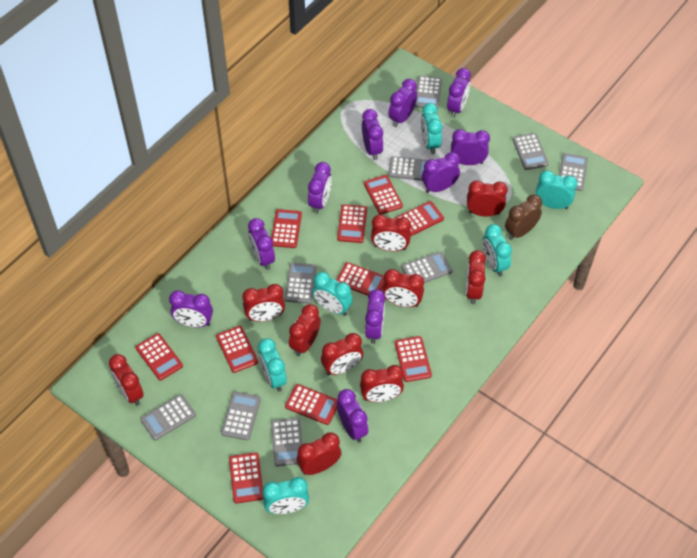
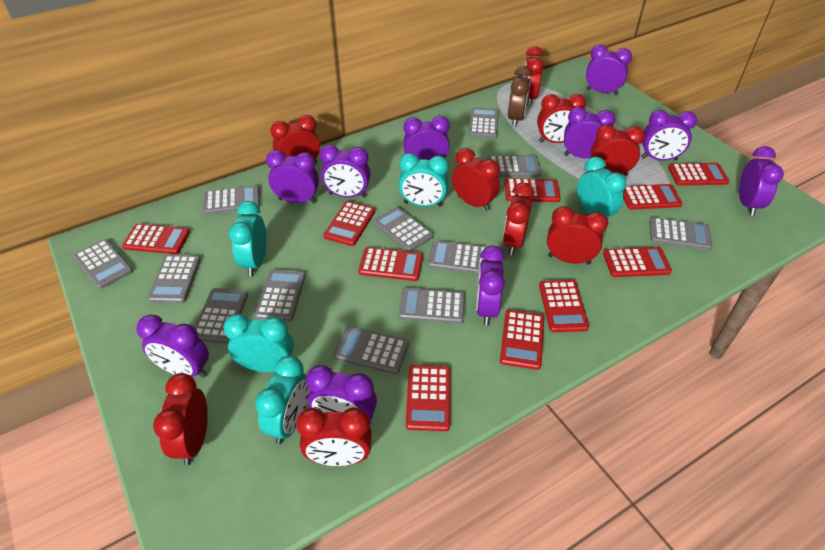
grey calculator: [140,394,196,440] [221,392,261,440] [271,418,303,467] [284,262,316,304] [388,156,428,181] [402,252,452,283] [415,76,442,109] [513,133,549,170] [559,153,588,191] = 9 -> [74,239,133,289] [148,255,201,303] [195,288,248,344] [203,185,260,215] [255,269,306,321] [333,326,409,374] [373,207,434,252] [399,288,465,324] [428,241,486,274] [468,107,498,138] [487,155,541,177] [649,217,712,250] = 12
red clock: [109,354,144,406] [243,284,285,322] [289,304,321,356] [297,432,341,475] [321,333,363,375] [360,365,404,402] [371,215,411,251] [382,269,424,307] [466,250,486,304] [467,180,508,217] = 10 -> [153,373,208,466] [270,115,320,163] [296,407,372,466] [452,148,500,211] [503,183,534,256] [523,46,544,105] [537,94,586,143] [547,206,608,265] [590,125,645,176] = 9
turquoise clock: [258,338,287,392] [262,477,309,514] [312,272,353,316] [421,103,442,154] [482,224,512,276] [536,170,578,209] = 6 -> [223,314,294,372] [229,201,266,276] [255,355,309,444] [399,153,449,207] [577,157,626,220] = 5

